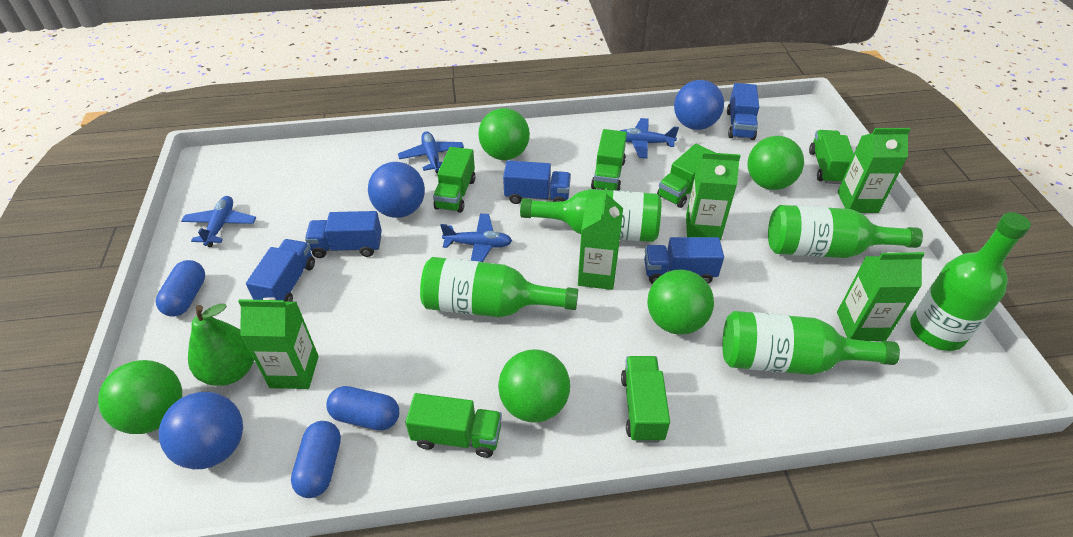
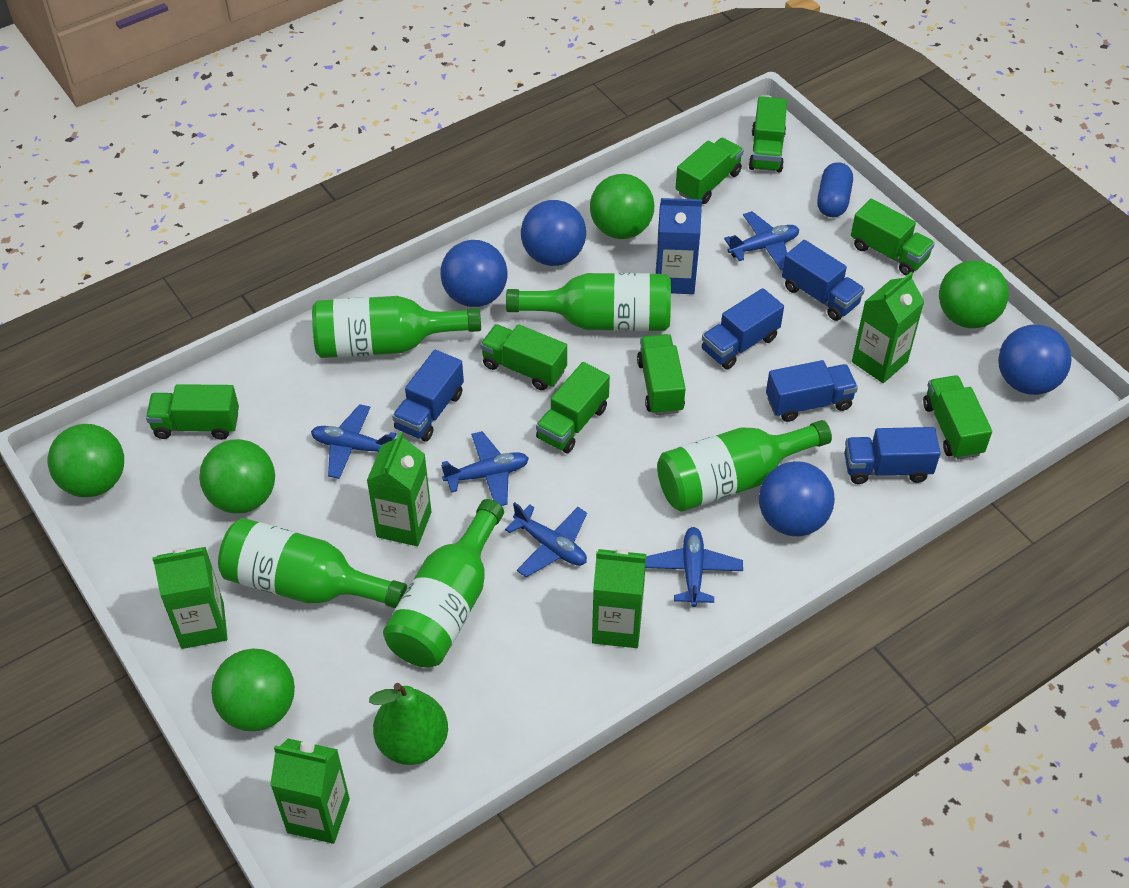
blue ball: [159,392,243,469] [368,162,425,218] [674,80,724,130] = 3 -> [440,240,508,307] [521,200,586,266] [759,461,835,536] [998,325,1072,395] = 4
blue capsule: [156,260,205,317] [291,421,341,498] [326,386,399,431] = 3 -> [817,162,853,217] = 1
blue carton: none = 0 -> [656,198,702,294] = 1
blue plane: [181,196,256,247] [398,131,464,173] [440,213,512,262] [620,118,679,159] = 4 -> [311,404,396,479] [441,431,529,506] [505,502,587,577] [645,527,743,607] [724,211,799,270] = 5
green truck: [405,393,502,458] [433,147,476,213] [591,129,627,191] [621,356,670,442] [657,144,715,208] [809,130,854,184] = 6 -> [146,384,239,440] [480,324,567,390] [536,362,610,454] [637,334,686,415] [676,138,744,204] [749,96,787,173] [851,199,935,276] [923,375,992,460] = 8

